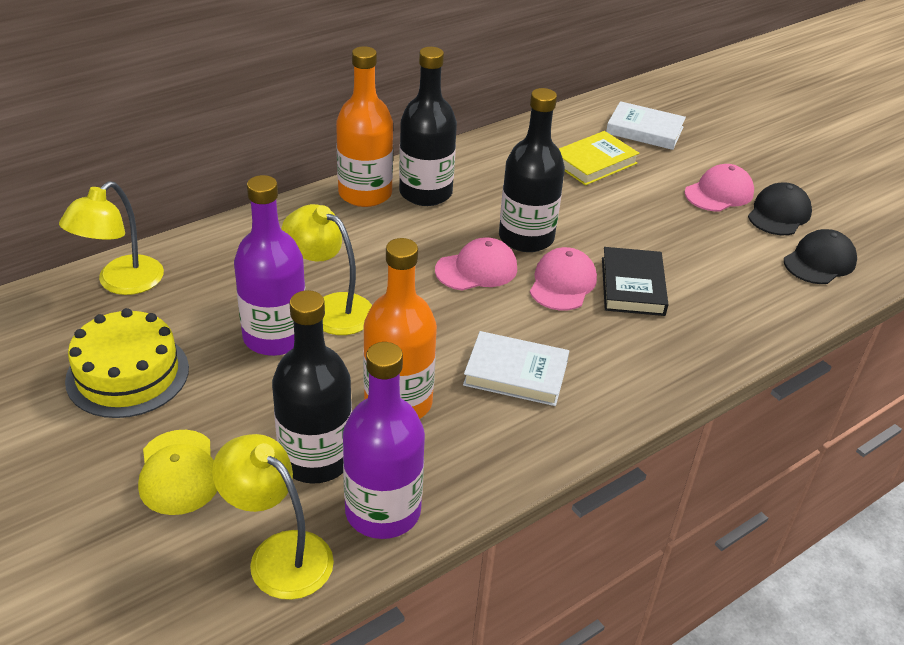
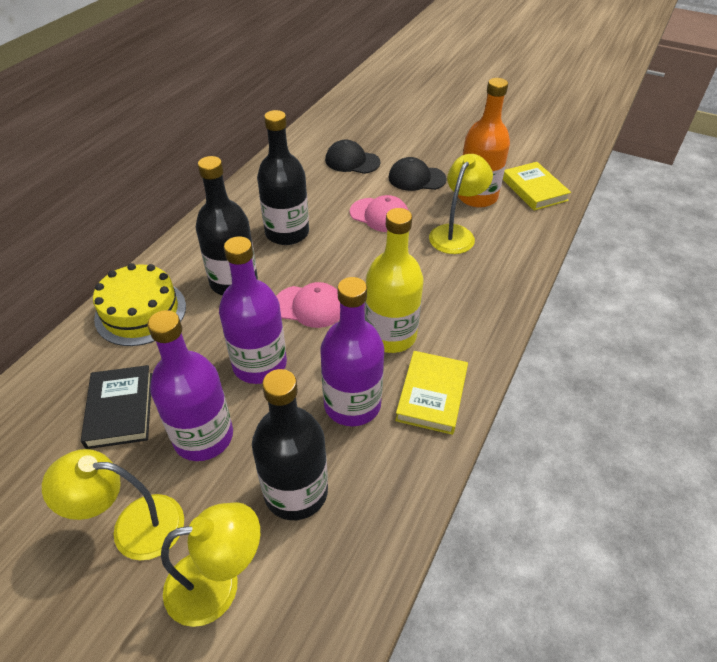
orange bottle: [336,46,393,207] [363,238,437,419] = 2 -> [458,78,510,208] = 1
pink cap: [435,237,517,291] [530,247,597,310] [684,164,754,212] = 3 -> [276,282,340,328] [350,195,409,232] = 2
purple bottle: [234,175,306,356] [343,342,425,539] = 2 -> [147,310,233,461] [219,236,287,384] [320,277,384,426] = 3
white book: [463,331,569,406] [606,101,686,150] = 2 -> none = 0
yellow book: [559,131,639,185] = 1 -> [395,351,468,435] [503,162,571,211] = 2
yellow bottle: none = 0 -> [365,208,424,353] = 1
yellow cap: [138,430,217,515] = 1 -> none = 0

